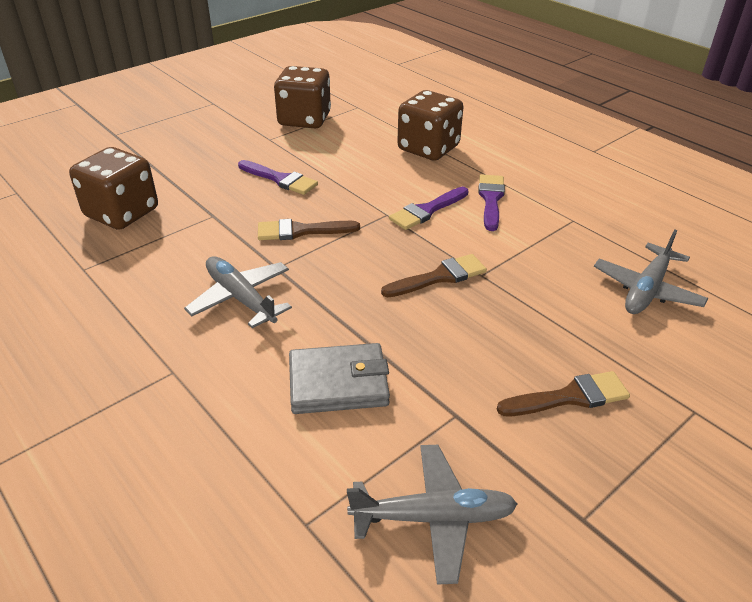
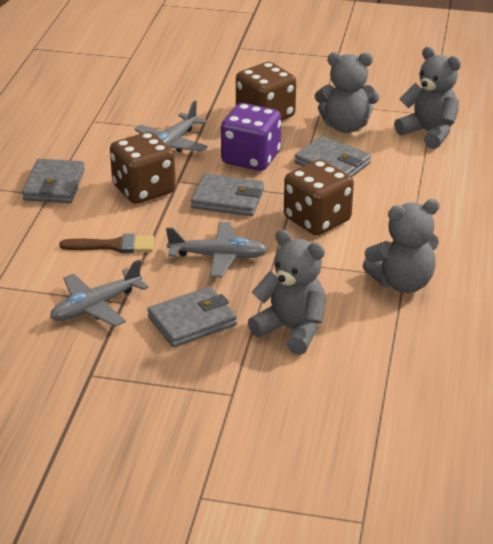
brown brush: [258,219,360,240] [381,254,487,298] [497,371,630,416] = 3 -> [59,234,154,253] = 1
grey teddy bear: none = 0 -> [248,230,326,355] [315,52,379,133] [362,199,440,293] [394,47,461,149] = 4
grey wallet: [289,343,390,414] = 1 -> [22,159,85,203] [147,286,237,347] [191,174,264,216] [295,136,371,177] = 4
purple brush: [238,160,318,195] [389,187,469,230] [478,174,505,231] = 3 -> none = 0
purple dice: none = 0 -> [221,103,281,171] = 1

